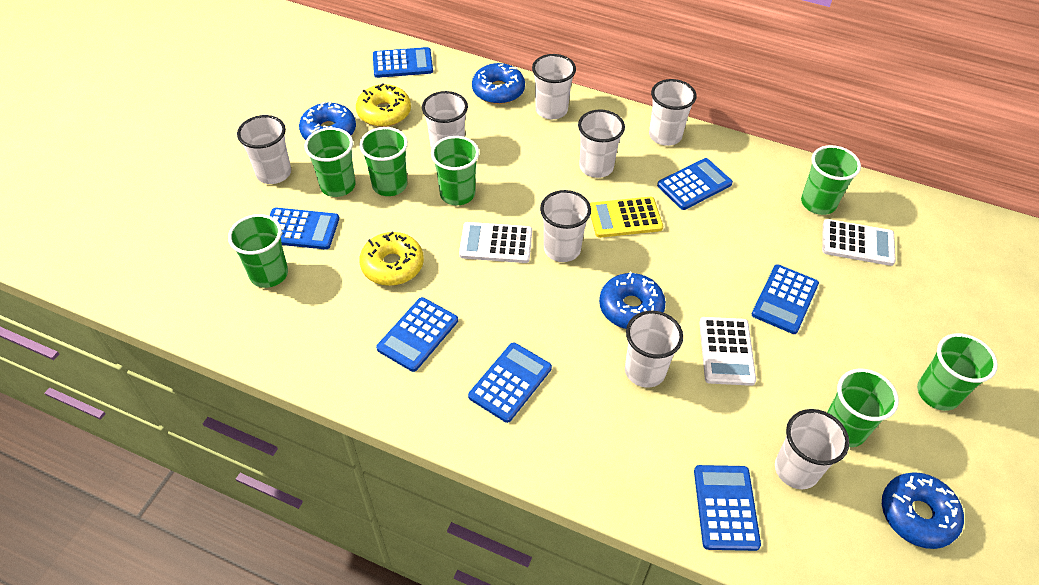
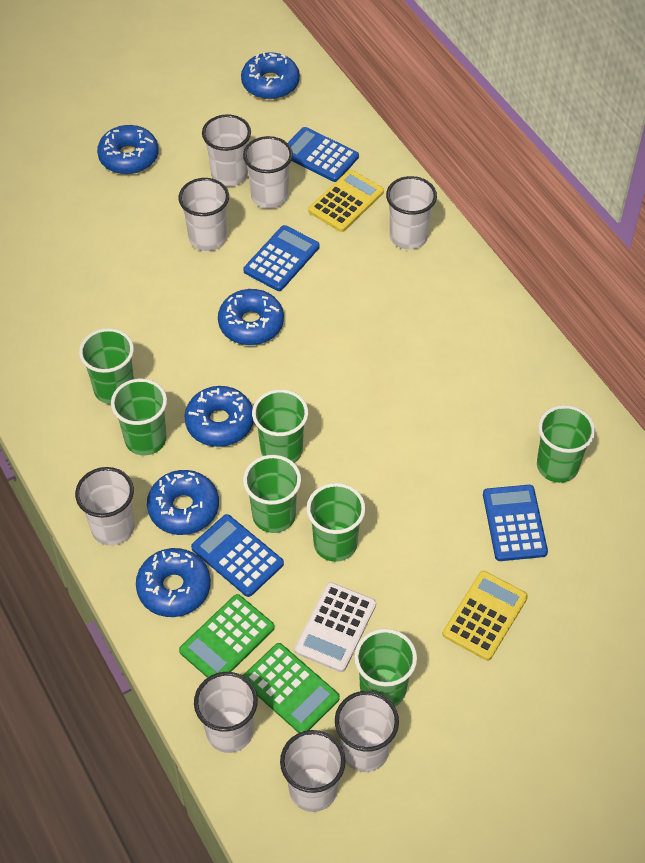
blue calculator: [269,208,339,250] [373,47,433,78] [376,297,458,372] [468,342,552,423] [657,158,733,210] [694,465,761,551] [752,264,819,334] = 7 -> [191,514,284,597] [243,225,320,291] [288,127,359,182] [483,485,548,561] = 4
blue donut: [299,102,356,140] [472,63,525,104] [599,272,666,329] [882,472,964,549] = 4 -> [97,125,159,174] [136,548,211,617] [147,470,219,535] [184,386,253,447] [218,289,284,345] [241,52,300,99] = 6
green calculator: none = 0 -> [179,594,275,678] [243,643,340,733] = 2
white calculator: [459,222,532,263] [699,317,756,386] [822,219,896,266] = 3 -> [295,582,376,672] = 1
yellow calculator: [590,197,663,238] = 1 -> [308,170,384,232] [443,571,528,660] = 2
yellow donut: [356,83,411,127] [359,232,424,286] = 2 -> none = 0

